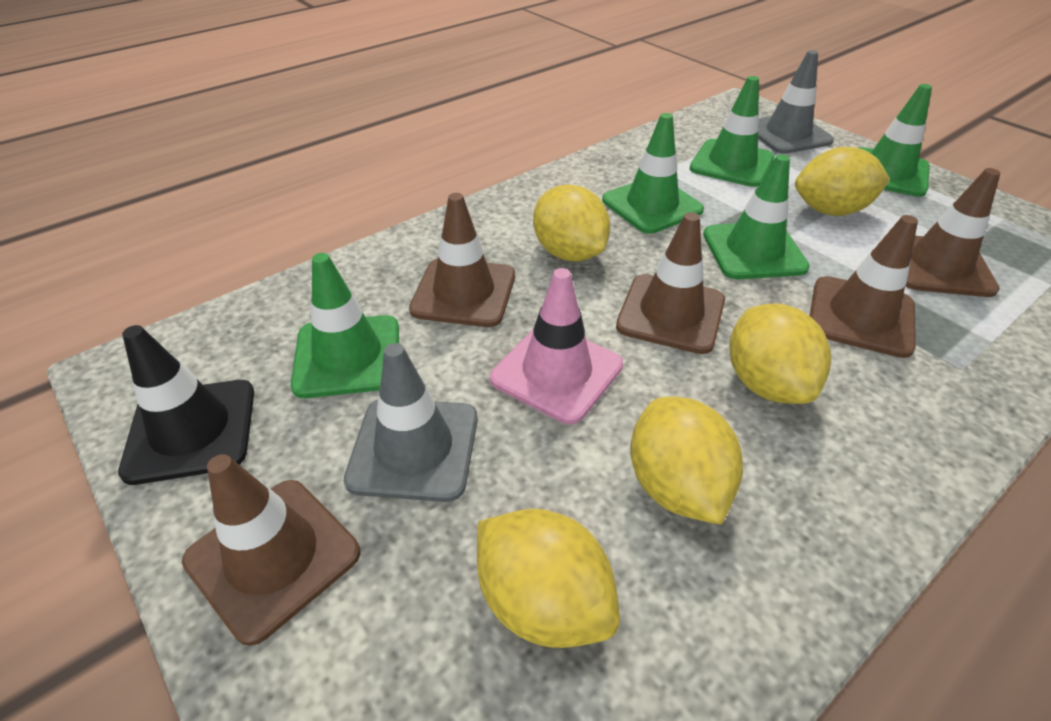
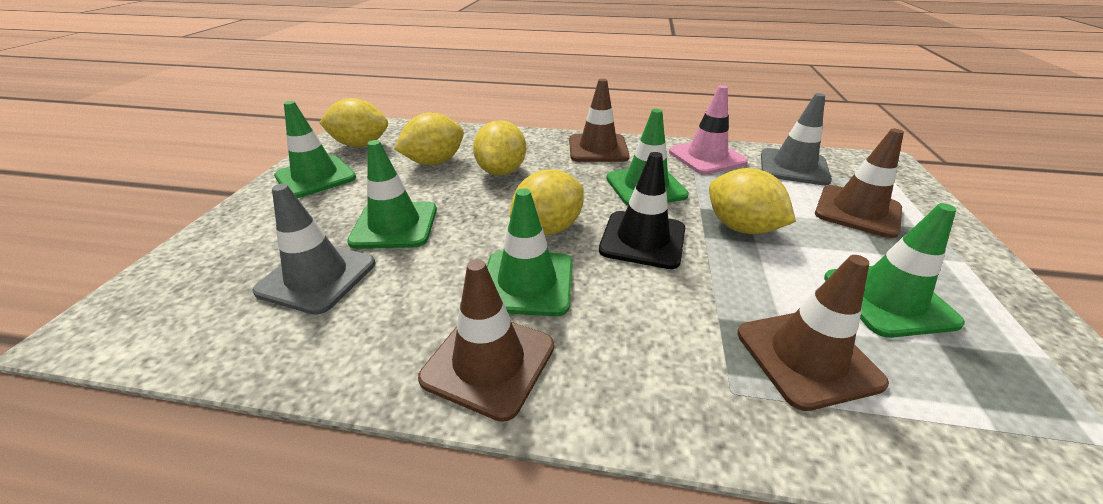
brown traffic cone: [182,454,360,646] [409,193,515,327] [616,212,725,354] [810,215,918,358] [906,168,1000,297] = 5 -> [418,259,554,422] [569,79,630,162] [737,255,889,411] [815,129,904,238] = 4

